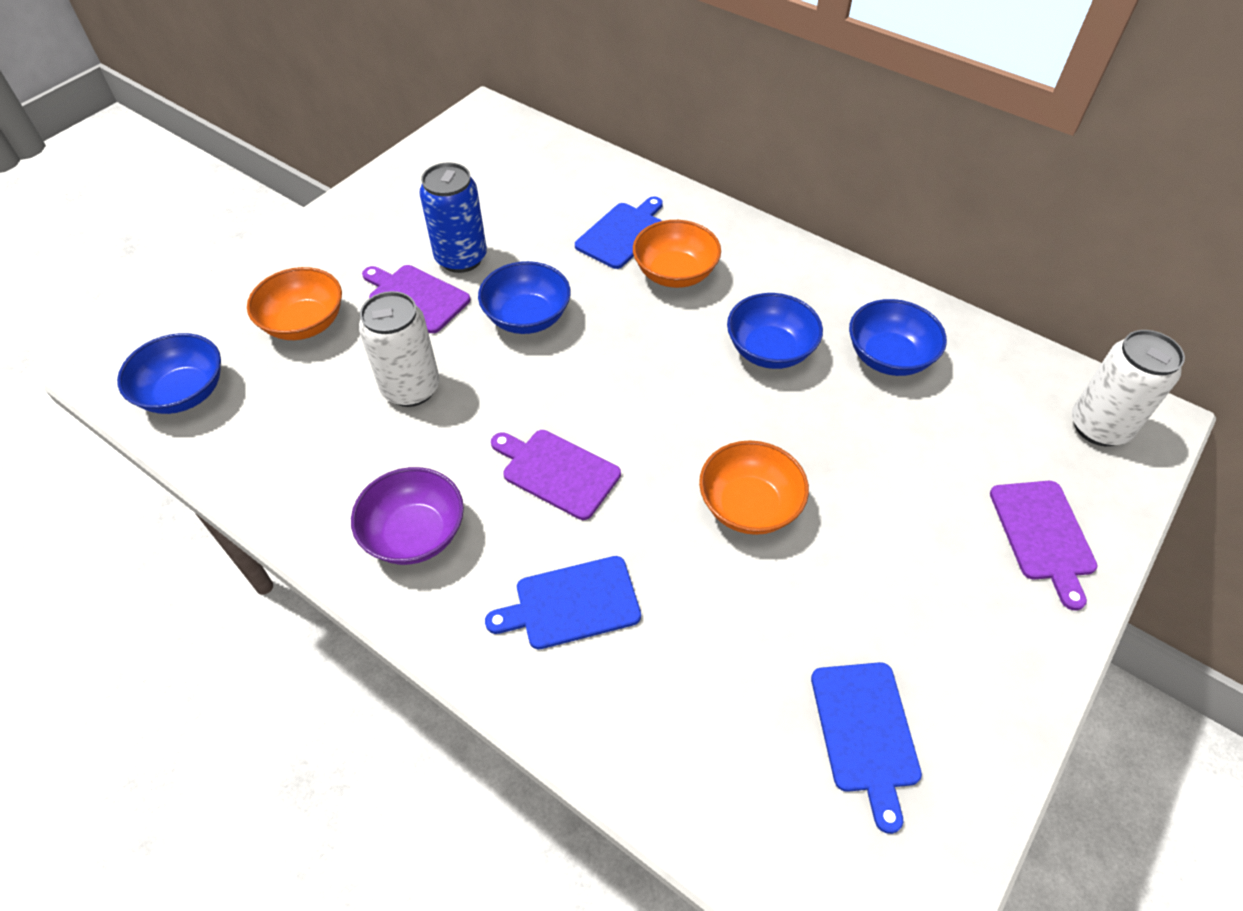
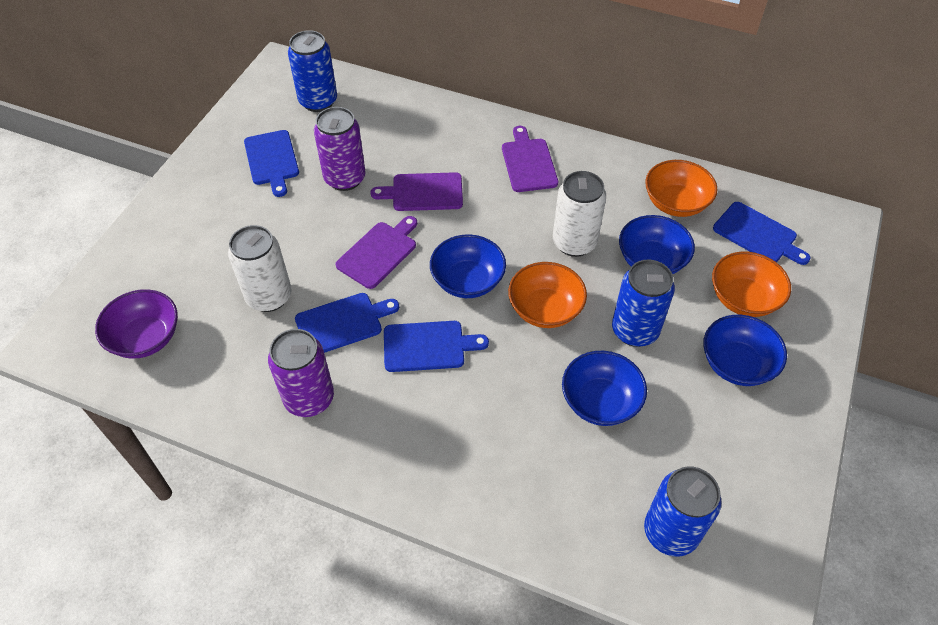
blue can: [419,162,487,273] = 1 -> [288,30,337,112] [612,259,675,347] [644,466,722,556] = 3
blue cutting board: [485,556,641,649] [575,196,663,269] [811,662,922,834] = 3 -> [244,130,299,197] [295,293,399,353] [384,321,489,372] [713,202,811,265] = 4
purple can: none = 0 -> [268,329,334,417] [314,107,366,191] = 2

